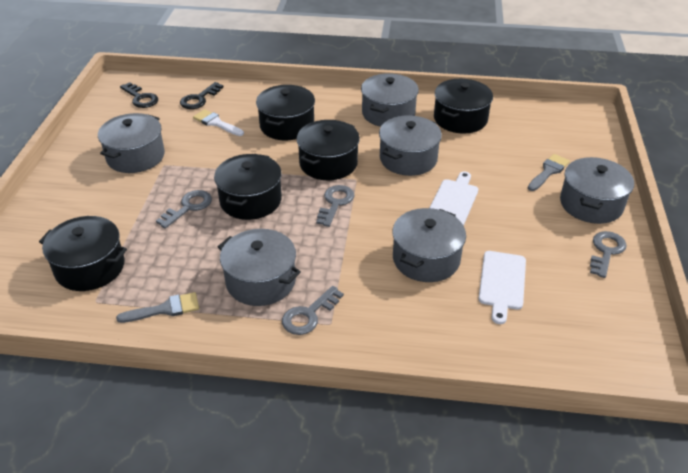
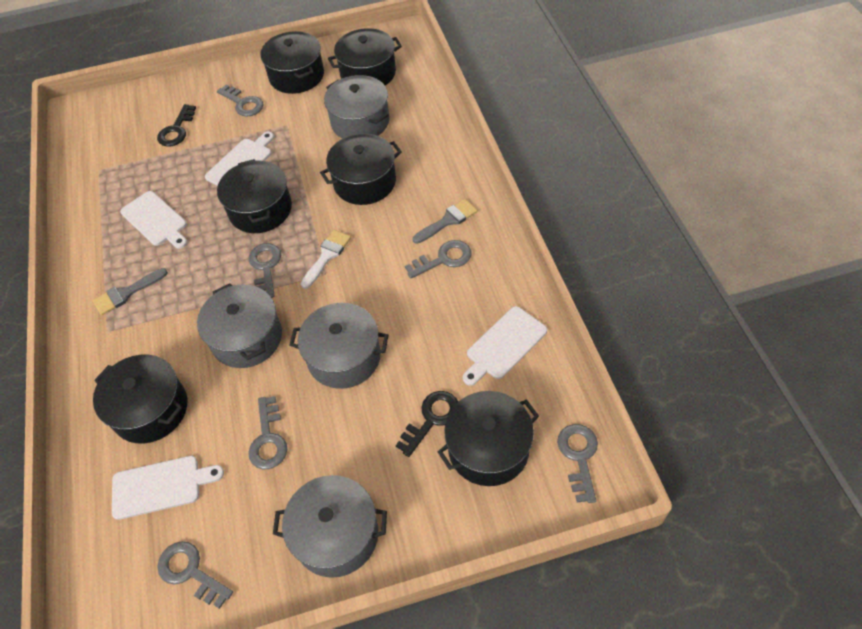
black pot: [39,216,127,291] [214,154,282,220] [256,85,315,140] [297,120,360,180] [434,79,493,134] = 5 -> [93,355,187,443] [217,159,292,233] [260,31,324,94] [320,133,402,205] [328,28,402,85] [438,391,539,486] = 6
grey key: [156,190,212,229] [282,286,344,335] [316,185,354,227] [590,231,627,278] = 4 -> [157,541,233,609] [217,85,263,116] [248,243,281,298] [248,396,287,469] [405,240,471,279] [557,424,598,503] = 6
grey pot: [98,113,165,173] [218,229,301,306] [361,73,419,127] [379,115,442,176] [392,208,466,282] [560,157,634,224] = 6 -> [197,284,282,368] [273,475,387,578] [289,303,389,389] [324,75,390,139] = 4
white cutting board: [430,171,478,226] [479,251,526,324] = 2 -> [112,456,224,520] [120,191,187,249] [205,132,274,186] [463,306,547,386] = 4

